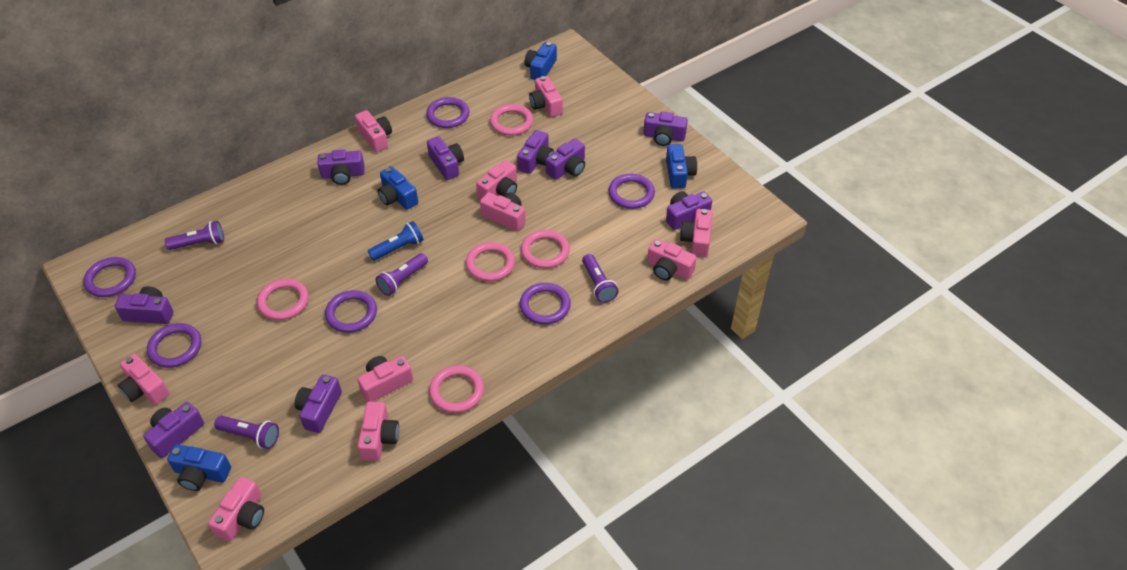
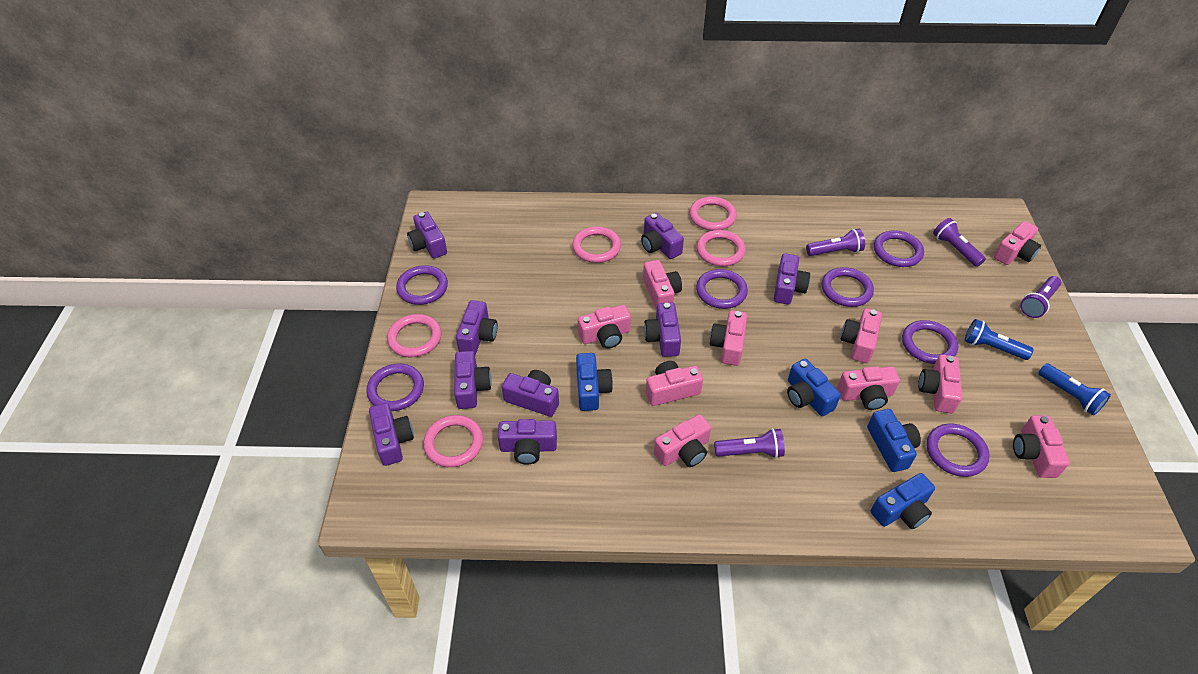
blue flashlight: [368,221,423,261] = 1 -> [965,319,1034,360] [1038,363,1111,416] = 2
purple ring: [83,257,136,297] [147,323,201,368] [325,290,377,333] [426,97,469,128] [520,283,571,325] [608,174,655,209] = 6 -> [366,363,424,411] [396,265,448,305] [696,269,748,309] [822,267,874,307] [874,230,924,267] [902,320,958,364] [926,424,990,477] = 7

